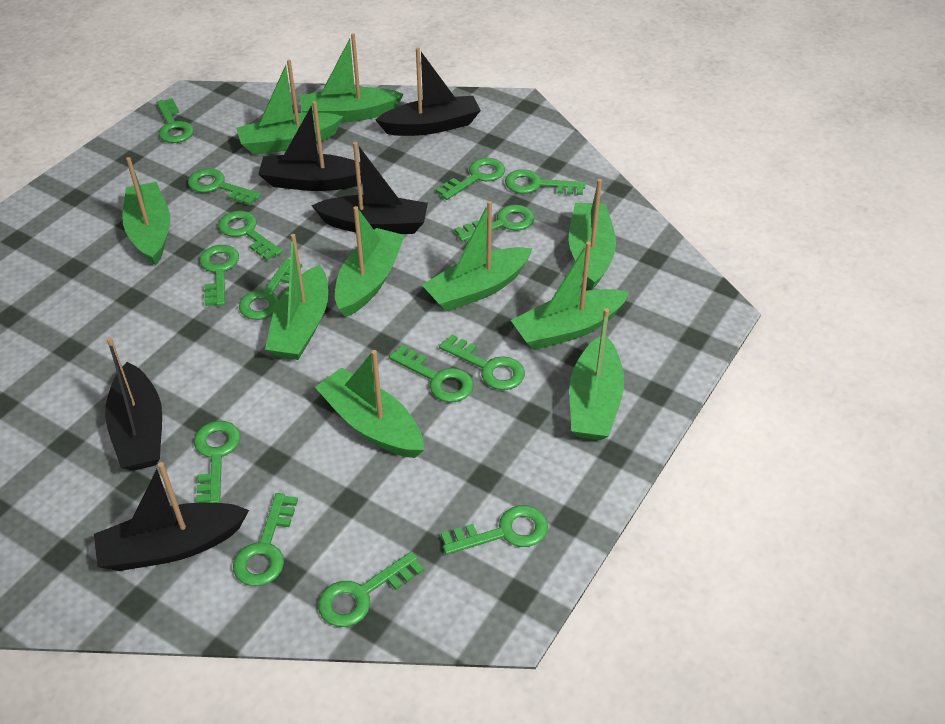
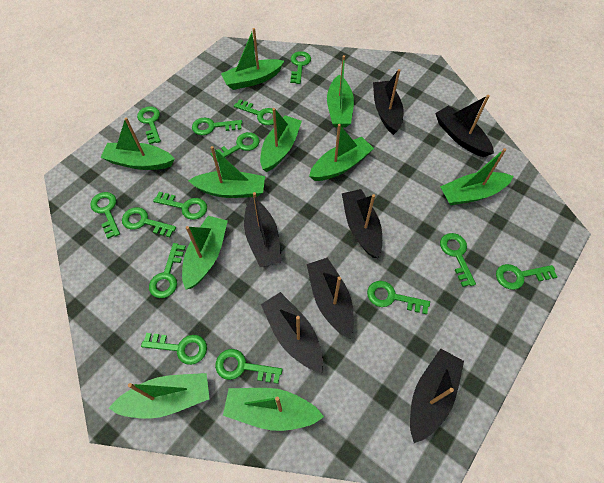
black boat: [94,462,249,571] [105,337,162,471] [258,101,362,191] [311,142,428,234] [376,47,481,136] = 5 -> [244,192,282,267] [261,292,323,372] [307,257,354,339] [342,189,382,258] [373,69,404,135] [410,349,464,443] [435,95,494,157] = 7

